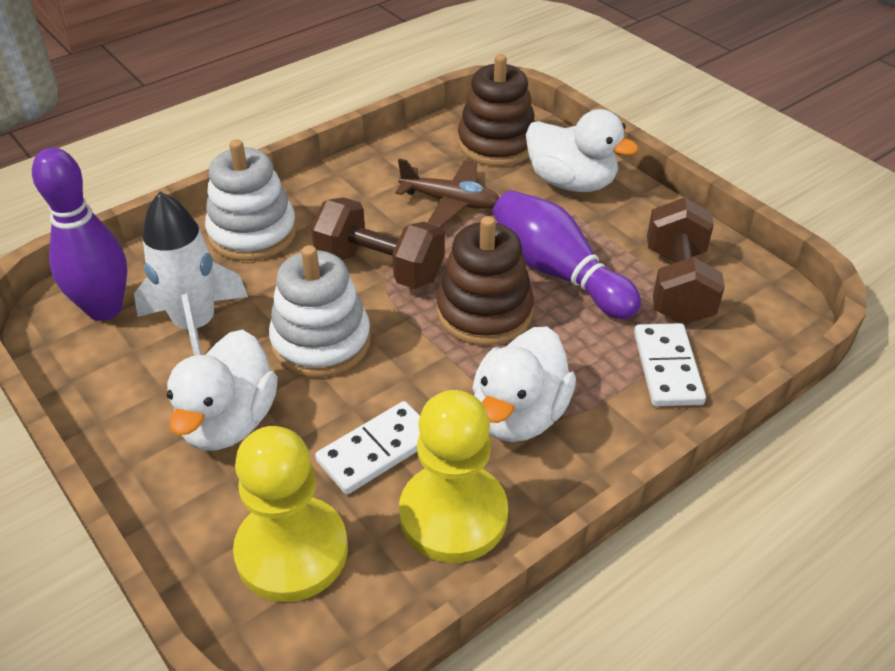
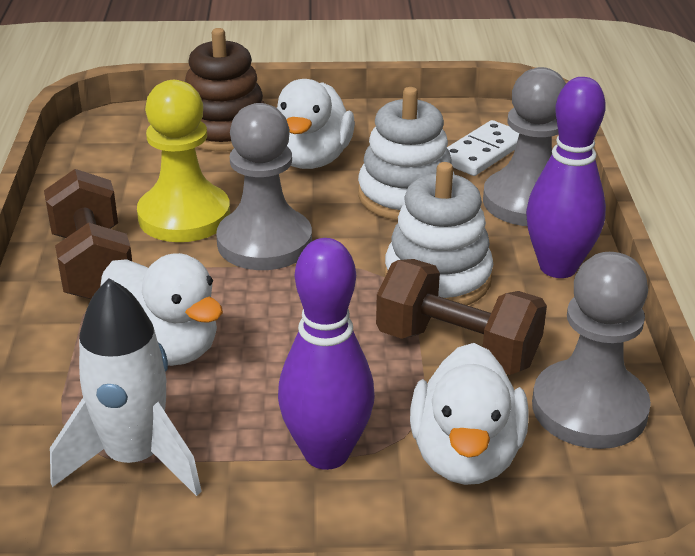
brown plane: [395,159,499,227] = 1 -> none = 0
brown stacking toy: [436,216,534,345] [458,54,535,166] = 2 -> [185,28,264,151] = 1
grey pawn: none = 0 -> [216,103,312,270] [483,67,566,226] [532,252,651,449] = 3
white domino: [315,401,420,494] [634,323,706,406] = 2 -> [447,120,519,176] = 1
yellow pawn: [233,426,348,602] [399,390,508,563] = 2 -> [137,80,230,242] = 1

